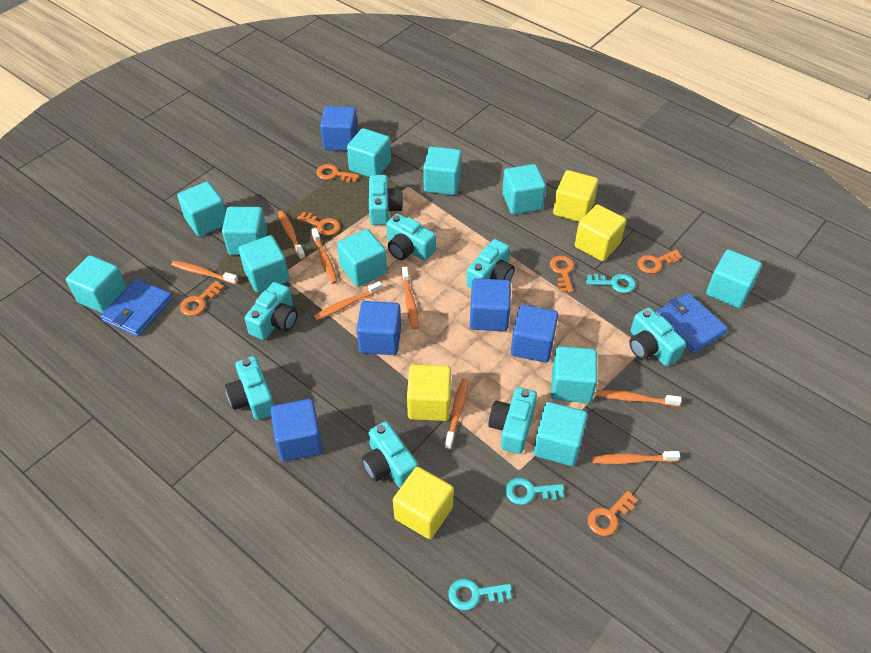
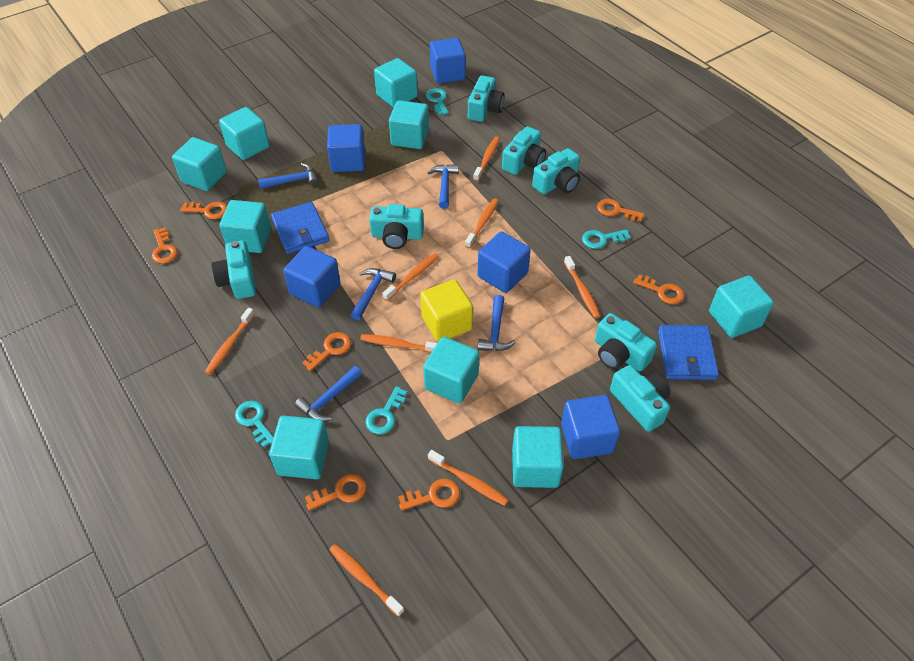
blue hammer: none = 0 -> [258,163,319,189] [295,366,362,421] [351,268,396,320] [427,164,459,209] [478,295,516,351] = 5
orange key: [180,281,224,316] [297,212,340,236] [316,164,359,182] [550,255,574,292] [588,491,638,536] [637,249,682,274] = 6 -> [152,227,178,264] [180,202,227,219] [302,332,351,371] [305,474,367,511] [398,479,460,511] [597,199,644,222] [633,274,684,304] = 7
turquoise camera: [225,356,274,420] [244,282,297,340] [362,421,418,488] [369,175,403,225] [386,213,436,261] [466,239,515,289] [488,387,537,454] [629,308,686,366] = 8 -> [212,240,256,299] [369,204,424,249] [468,75,505,122] [502,126,546,175] [532,148,580,195] [595,313,657,371] [610,365,670,432] = 7
turquoise cube: [66,255,127,313] [177,181,226,237] [222,207,267,255] [239,235,289,293] [337,229,387,287] [347,128,391,177] [423,146,462,195] [502,164,546,214] [533,402,588,466] [551,346,598,403] [706,249,762,308] = 11 -> [172,137,227,191] [219,107,270,160] [219,200,271,253] [269,416,329,479] [374,58,418,108] [389,100,429,149] [423,337,479,403] [512,426,564,488] [709,276,774,338] = 9
turquoise key: [448,578,512,610] [505,478,564,505] [586,274,636,293] = 3 -> [235,401,274,448] [365,386,407,434] [426,88,448,115] [582,229,630,249] = 4
yellow cube: [393,467,454,539] [407,364,451,421] [553,170,598,222] [575,204,626,261] = 4 -> [420,279,473,342] = 1

